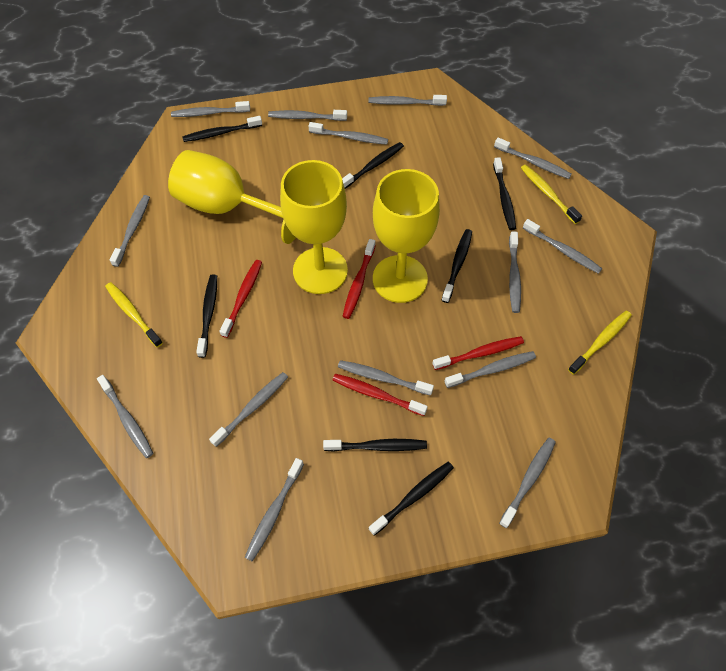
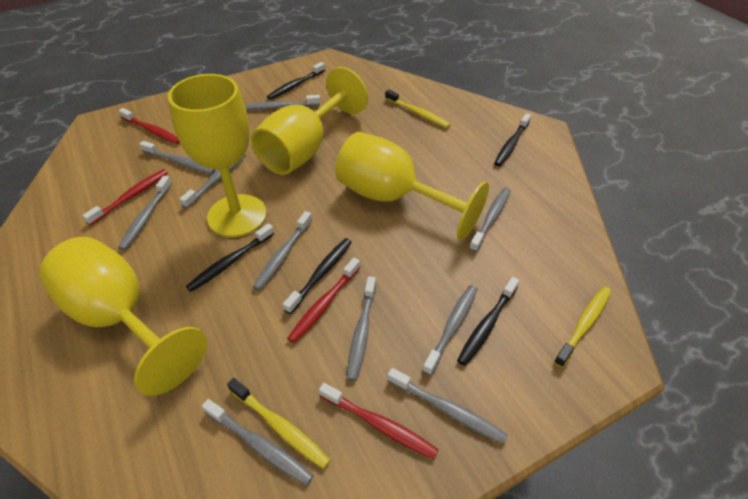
black toothbrush: [182,116,262,142] [196,274,217,358] [323,439,427,451] [342,142,404,189] [369,462,454,536] [442,229,472,303] [493,157,516,230] = 7 -> [186,223,275,292] [267,62,325,100] [283,238,352,314] [457,277,519,366] [494,113,531,166] = 5
grey toothbrush: [97,375,153,458] [110,195,150,267] [171,101,250,117] [209,372,288,447] [244,458,304,562] [268,110,347,121] [308,122,388,145] [338,360,434,396] [368,95,447,106] [444,351,536,388] [494,137,572,179] [499,438,556,528] [509,231,521,313] [523,219,602,274] = 14 -> [118,176,172,250] [139,141,216,174] [180,154,246,208] [202,399,314,486] [245,95,320,110] [253,211,312,291] [347,276,376,381] [387,368,508,444] [422,285,478,376] [469,187,511,252] = 10
yellow goblet: [168,150,296,244] [280,160,348,294] [373,169,440,303] = 3 -> [39,237,207,396] [168,74,267,237] [251,67,368,175] [335,132,489,240] = 4

